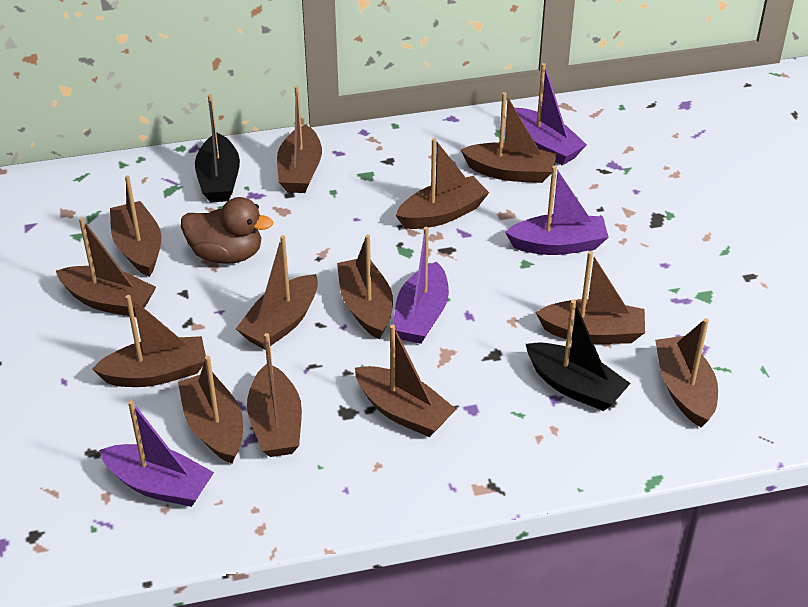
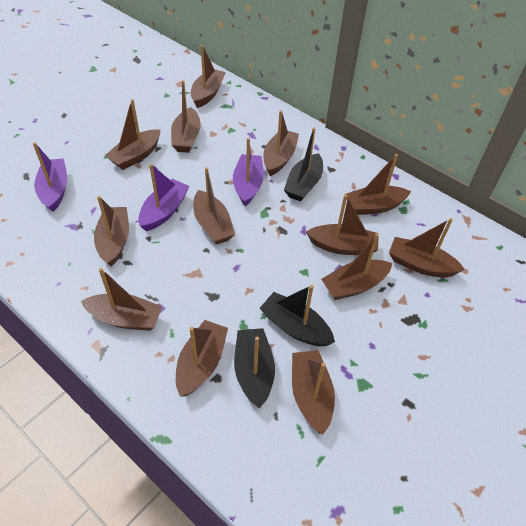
black boat: [195,94,240,202] [526,300,631,411] = 2 -> [234,328,275,408] [260,285,335,346] [284,128,323,201] = 3
brown duck: [181,197,273,264] = 1 -> none = 0
purple boat: [99,400,214,507] [393,227,449,344] [505,166,608,255] [515,63,587,165] = 4 -> [33,142,67,212] [138,164,190,231] [233,138,264,206] = 3

